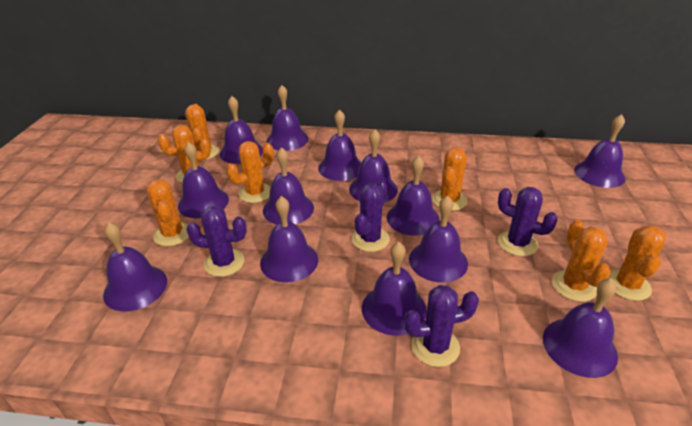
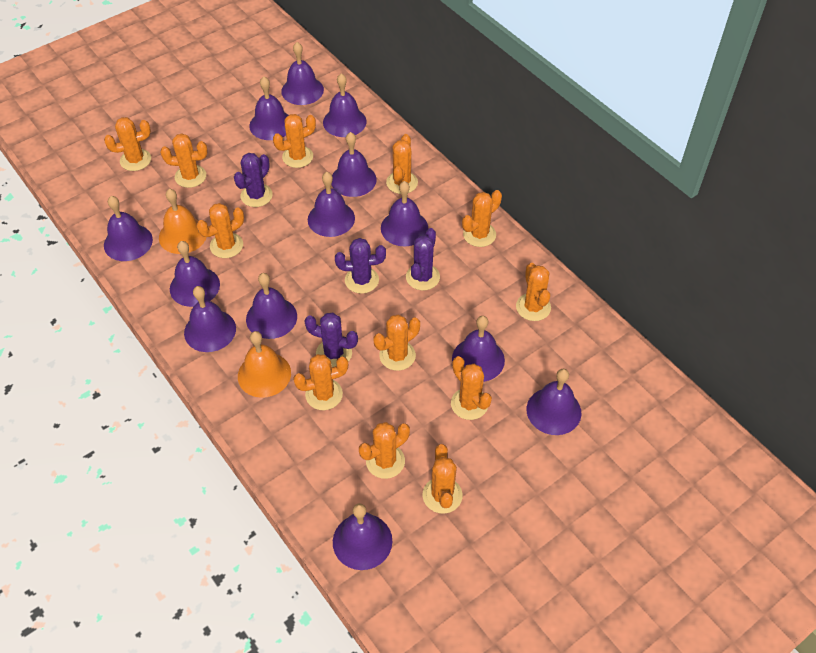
orange bell: none = 0 -> [159,189,207,254] [238,331,291,398] = 2
orange cactus: [147,179,189,246] [158,125,211,183] [185,104,219,160] [226,141,274,203] [432,147,467,211] [552,220,611,302] [608,225,667,301] = 7 -> [104,117,151,171] [160,133,208,188] [197,203,244,258] [273,114,316,168] [293,354,348,410] [359,422,410,479] [374,315,420,371] [386,134,418,194] [423,444,463,514] [451,356,492,420] [462,190,502,247] [516,263,551,321] = 12

